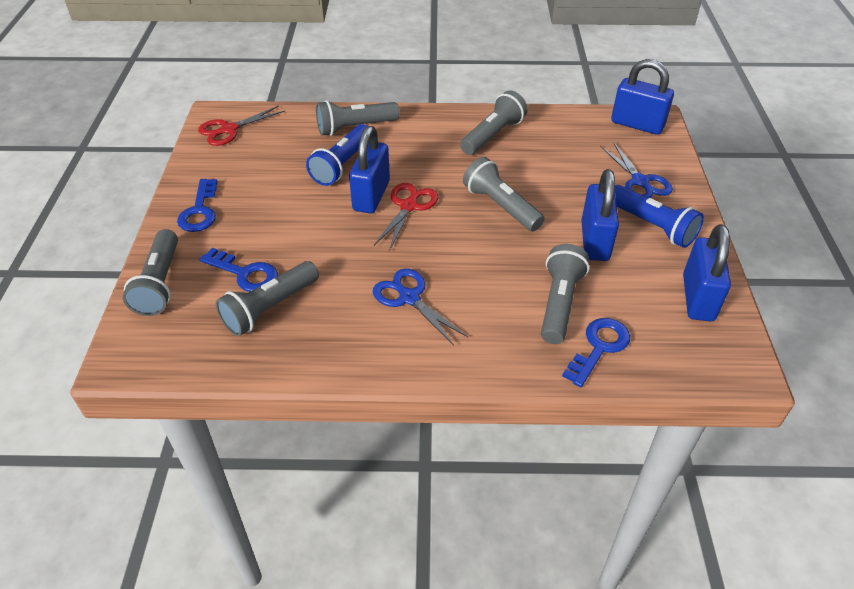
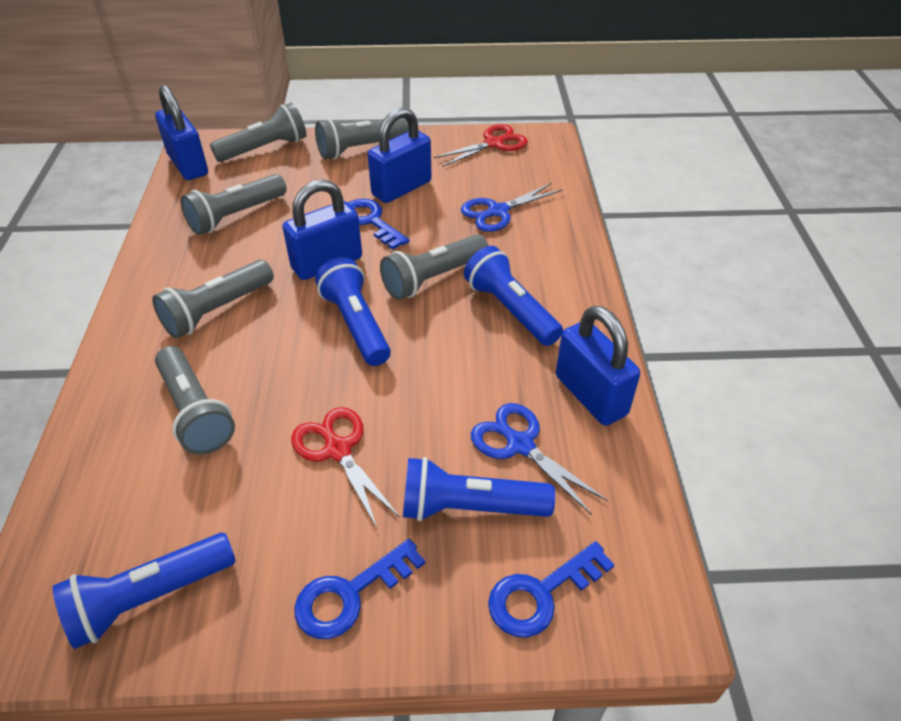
blue flashlight: [306,124,367,186] [615,185,704,248] = 2 -> [52,533,236,649] [315,257,391,366] [403,457,555,521] [464,246,563,346] = 4

